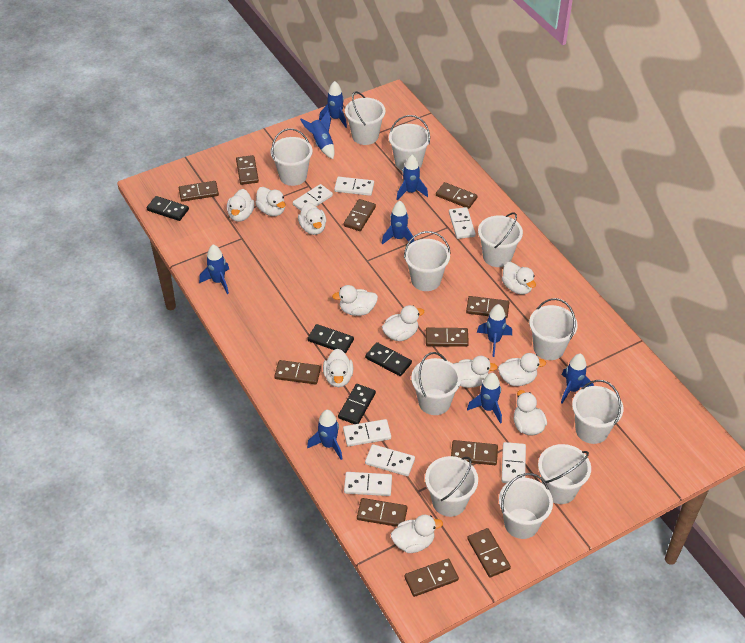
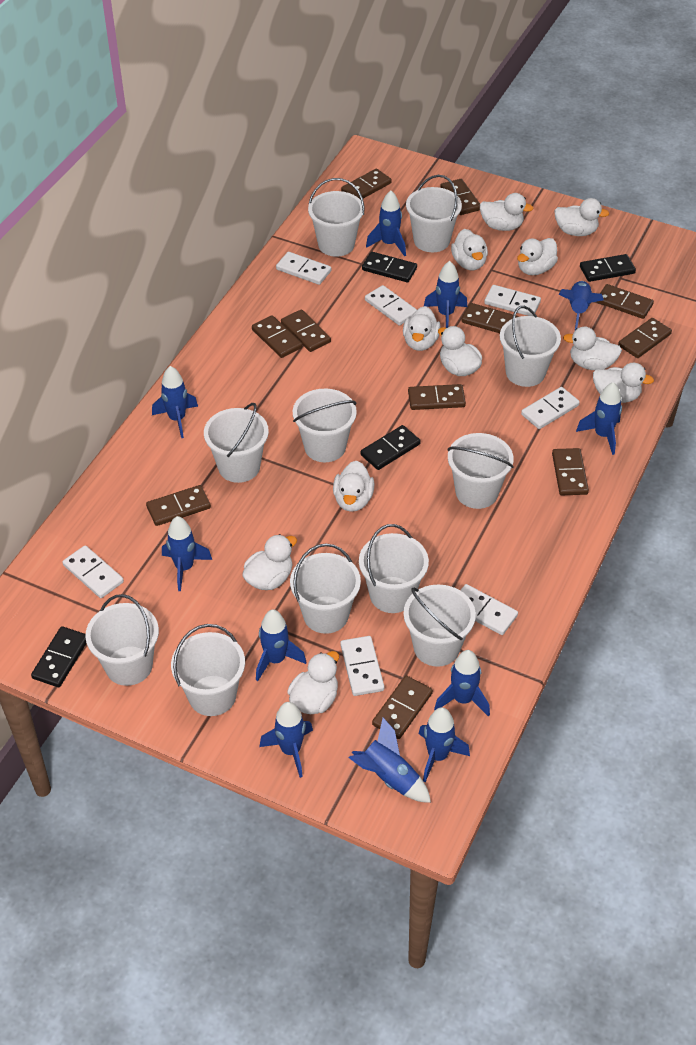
blue rocket: [199,244,229,294] [300,110,335,159] [307,410,342,460] [319,81,347,128] [382,201,414,244] [396,154,428,201] [467,373,502,424] [477,304,512,357] [561,354,594,404] = 9 -> [152,366,198,438] [162,516,212,591] [256,610,306,681] [259,702,313,778] [348,717,431,803] [366,191,406,257] [418,707,470,782] [424,261,467,328] [434,650,490,717] [558,281,604,329] [576,382,622,455] = 11

